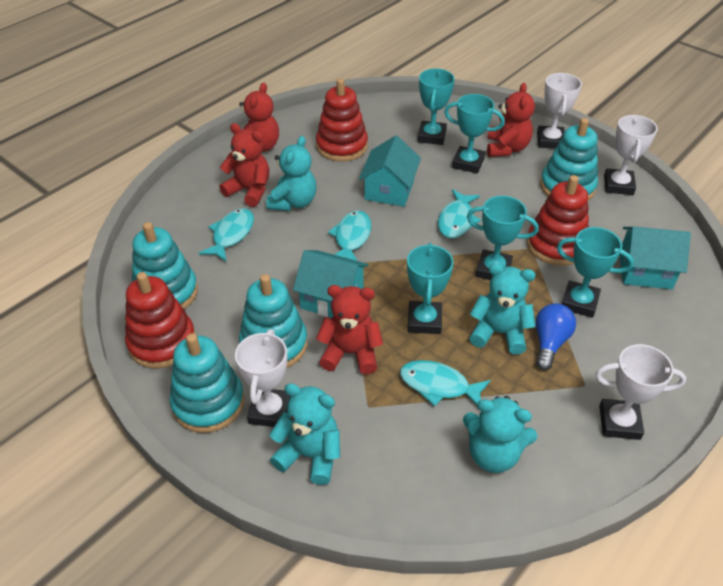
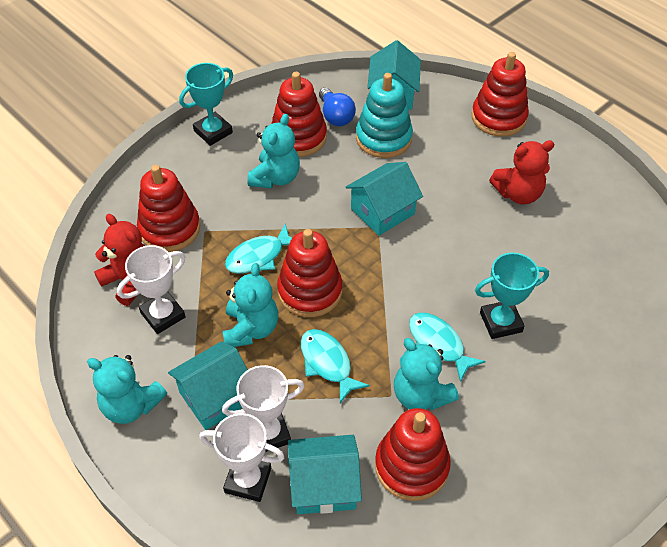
red stacking toy: [125,272,196,369] [316,78,368,162] [527,175,589,266] = 3 -> [137,165,200,252] [271,72,327,157] [277,229,342,317] [375,408,451,501] [472,52,529,137] = 5
red teddy bear: [219,123,270,207] [239,83,279,152] [316,285,383,374] [487,83,535,157] = 4 -> [94,214,145,306] [489,140,554,204] = 2
turquoise fish: [199,208,254,262] [328,210,371,261] [400,360,491,406] [438,189,481,238] = 4 -> [225,224,292,274] [301,329,370,403] [409,313,486,382] = 3
turquoise house: [293,250,369,318] [359,135,421,207] [619,227,691,289] = 3 -> [168,341,248,430] [288,435,362,514] [346,162,423,236] [367,40,421,110] = 4
turquoise stacking toy: [132,222,198,309] [170,333,244,433] [239,274,307,368] [540,118,598,200] = 4 -> [356,73,413,158] = 1
turquoise trophy: [407,243,454,334] [418,69,455,145] [444,94,505,174] [467,196,539,280] [557,227,634,318] = 5 -> [179,63,233,146] [475,253,549,339] = 2
white trophy: [235,329,291,427] [537,73,582,149] [595,344,686,440] [604,115,658,195] = 4 -> [117,245,185,334] [199,413,285,502] [222,365,305,452] = 3

